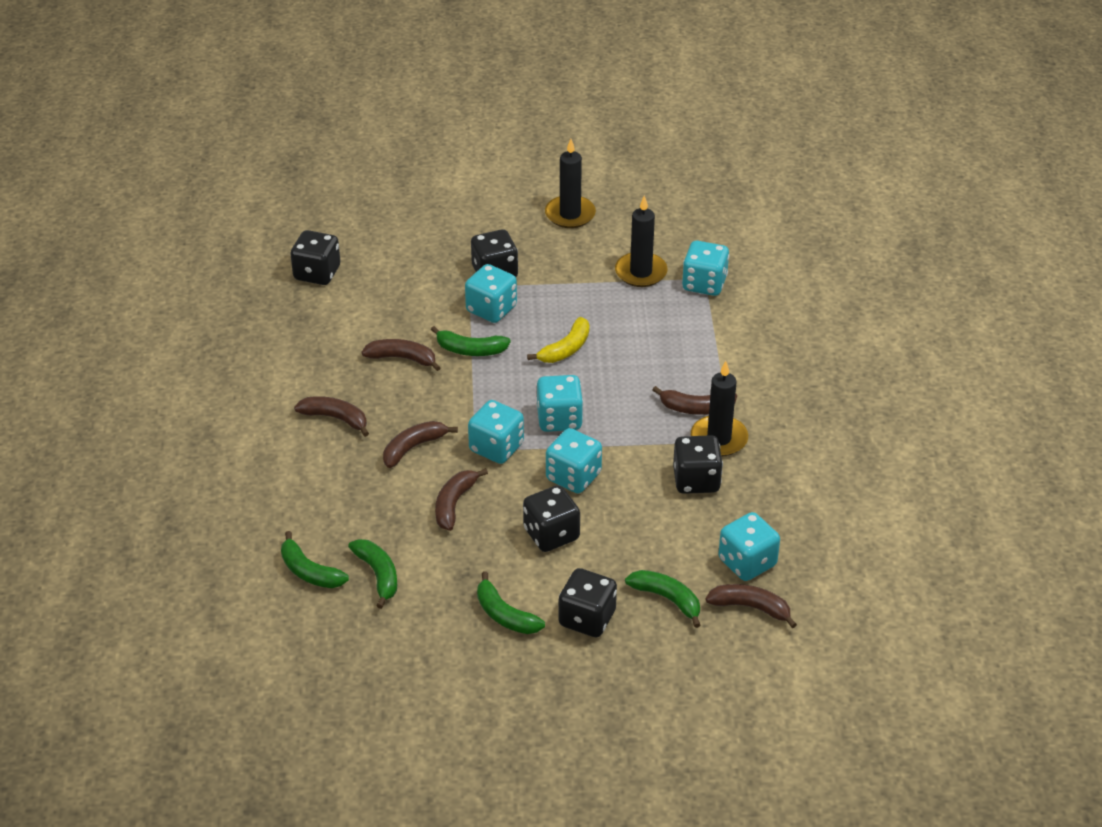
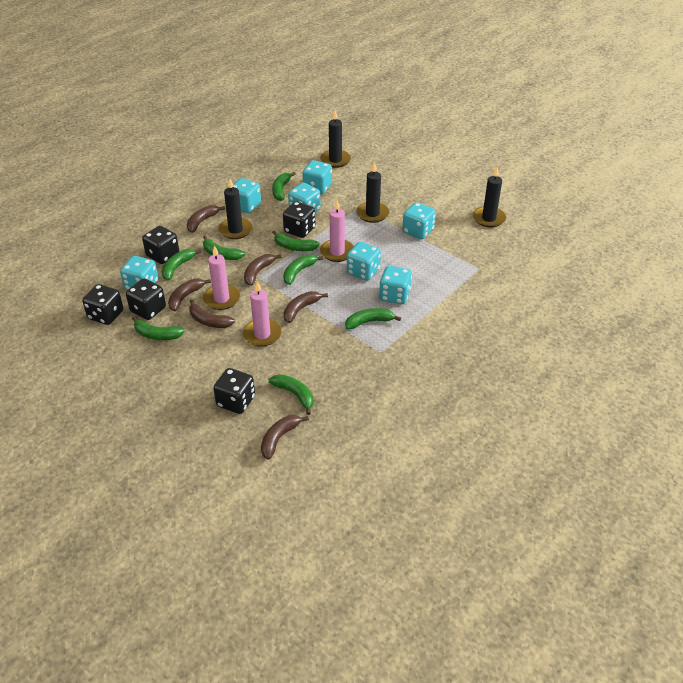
black candle: [545,139,596,228] [615,196,668,287] [691,361,748,457] = 3 -> [219,179,252,239] [320,110,351,168] [356,162,389,223] [473,167,506,228] = 4
green banana: [281,531,349,588] [348,539,397,609] [431,326,511,356] [477,571,545,634] [625,570,700,628] = 5 -> [132,316,185,340] [162,249,201,280] [203,235,245,260] [269,374,313,415] [272,172,296,201] [272,230,320,251] [283,255,323,285] [345,308,401,329] = 8
pink candle: none = 0 -> [203,245,240,310] [243,281,282,347] [320,200,354,262] = 3
turquoise dice: [465,264,517,323] [468,400,524,464] [536,375,583,432] [546,428,602,493] [682,241,729,296] [718,512,780,581] = 6 -> [120,256,158,290] [233,178,261,213] [288,183,321,212] [303,160,332,194] [347,242,381,281] [379,266,412,304] [402,202,436,239] = 7
yellow banana: [527,317,589,363] = 1 -> none = 0

